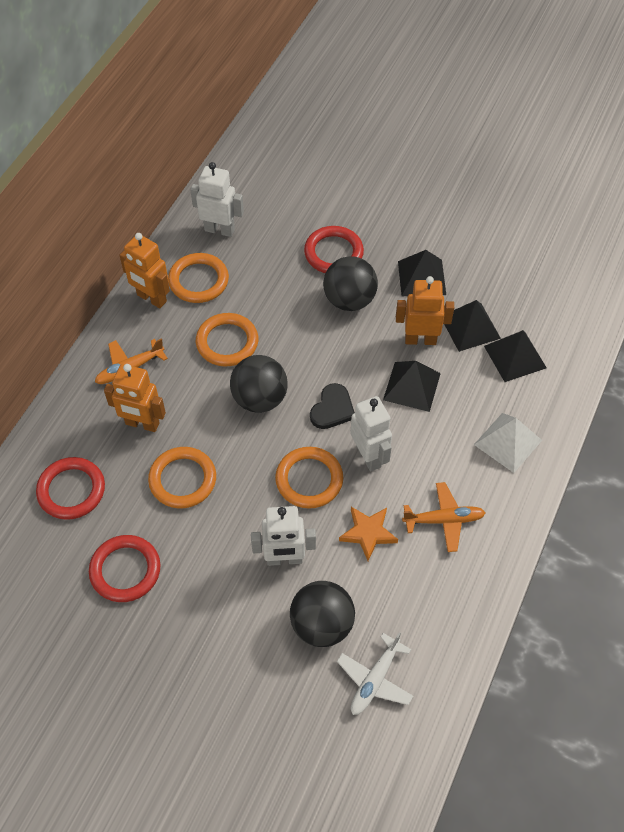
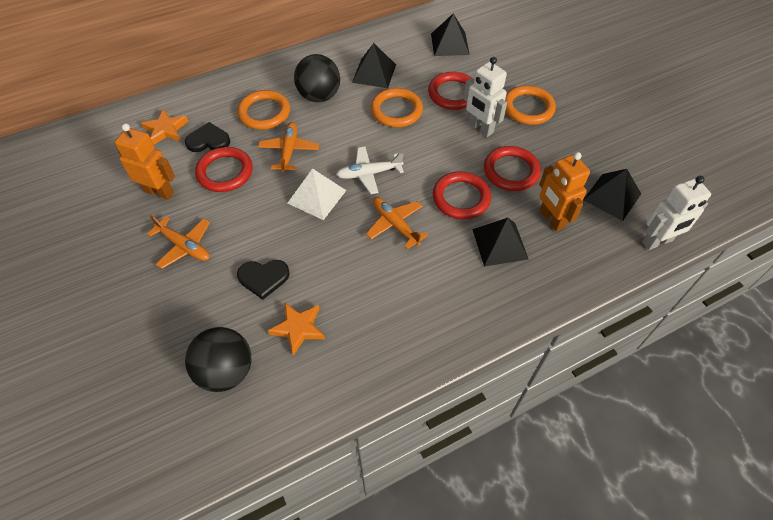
black ball: [230,355,288,413] [290,581,355,647] [323,256,378,311] = 3 -> [185,327,252,392] [294,54,340,102] = 2
black heart: [310,383,355,429] = 1 -> [185,122,230,152] [237,260,290,300] = 2
orange plane: [95,338,168,384] [402,482,486,552] = 2 -> [147,215,210,269] [258,122,319,173] [366,197,428,249] = 3
orange ring: [148,447,216,508] [168,253,229,303] [196,313,258,366] [275,447,344,509] = 4 -> [237,90,290,130] [371,88,423,127] [505,85,556,125] = 3
orange robot: [104,364,166,432] [119,233,170,308] [396,276,454,345] = 3 -> [114,123,175,200] [539,152,590,232] = 2
orange star: [339,507,398,561] = 1 -> [141,109,189,145] [268,303,325,356] = 2
red ring: [36,457,105,520] [89,535,160,602] [304,226,364,273] = 3 -> [195,147,252,192] [428,72,474,110] [433,171,491,219] [484,146,541,191] = 4
white robot: [190,162,244,237] [251,506,316,566] [350,396,392,472] = 3 -> [463,57,507,137] [642,176,711,250] = 2

